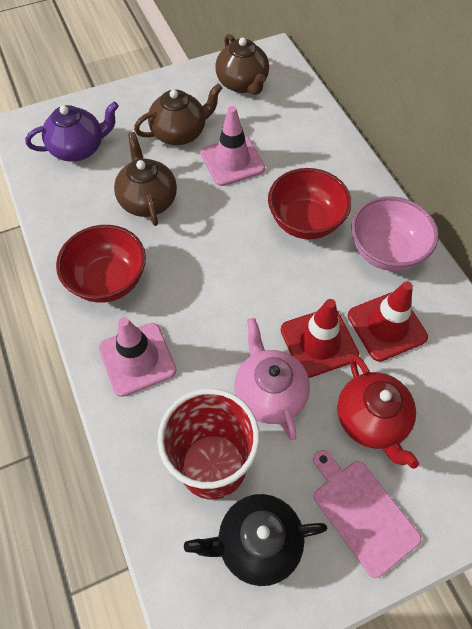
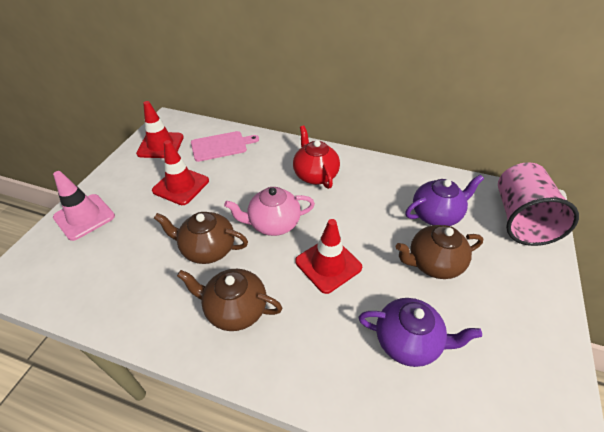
black teapot: [184,494,327,586] = 1 -> none = 0
pink bowl: [351,196,438,271] = 1 -> none = 0
pink cup: none = 0 -> [498,162,579,246] = 1
pink traffic cone: [99,317,176,397] [201,106,265,186] = 2 -> [53,171,115,241] = 1
purple teapot: [25,101,119,162] = 1 -> [358,298,482,367] [405,175,484,226] = 2
red bowl: [56,225,146,303] [268,168,352,239] = 2 -> none = 0
red cup: [157,388,260,499] = 1 -> none = 0
red traffic cone: [281,299,359,378] [348,281,428,362] = 2 -> [136,101,184,158] [152,140,209,205] [295,219,362,294] = 3

